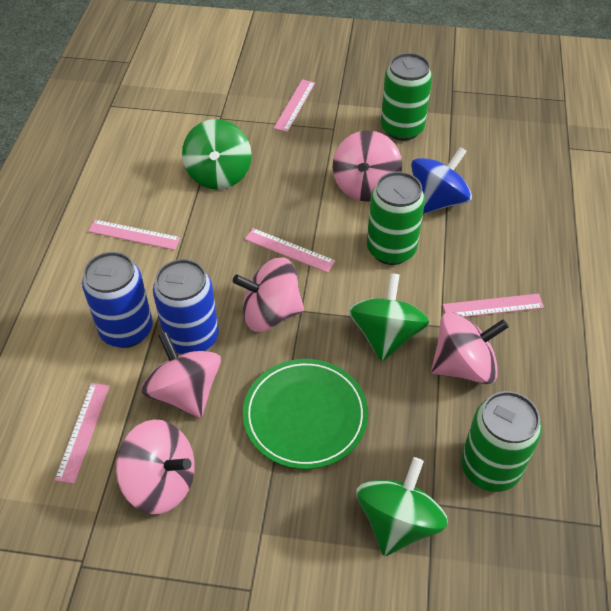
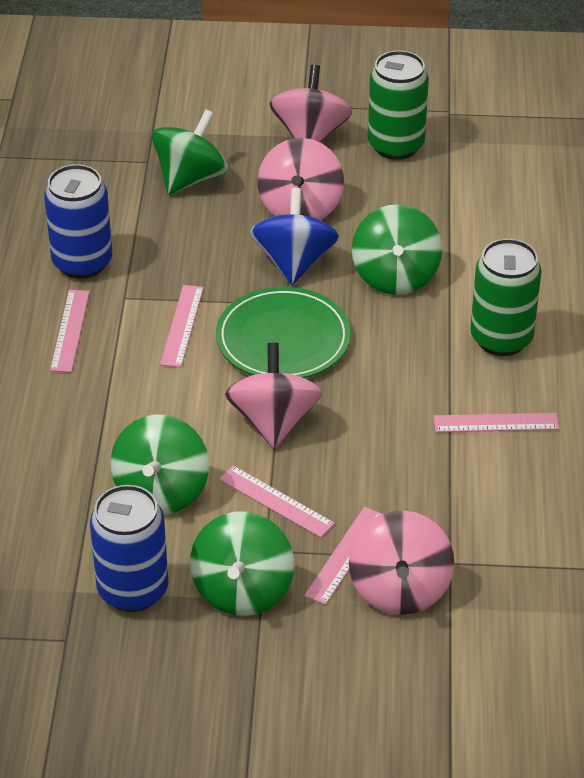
green can: [367,172,425,265] [381,53,432,141] [461,391,542,492] = 3 -> [368,50,429,160] [470,239,542,356] = 2
green spinning top: [182,119,252,190] [348,273,429,361] [356,457,448,556] = 3 -> [111,415,209,514] [151,109,228,195] [190,512,294,616] [352,204,442,295] = 4
pink spinning top: [116,419,195,514] [141,332,221,418] [233,257,304,332] [333,130,402,202] [431,312,509,384] = 5 -> [225,343,322,449] [258,138,344,220] [270,65,352,142] [349,511,454,615] = 4

